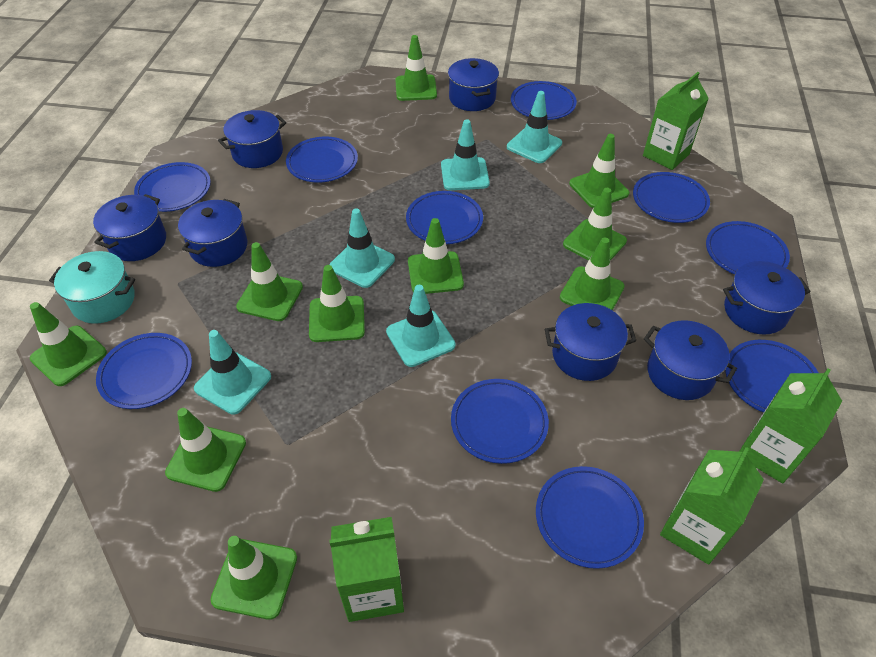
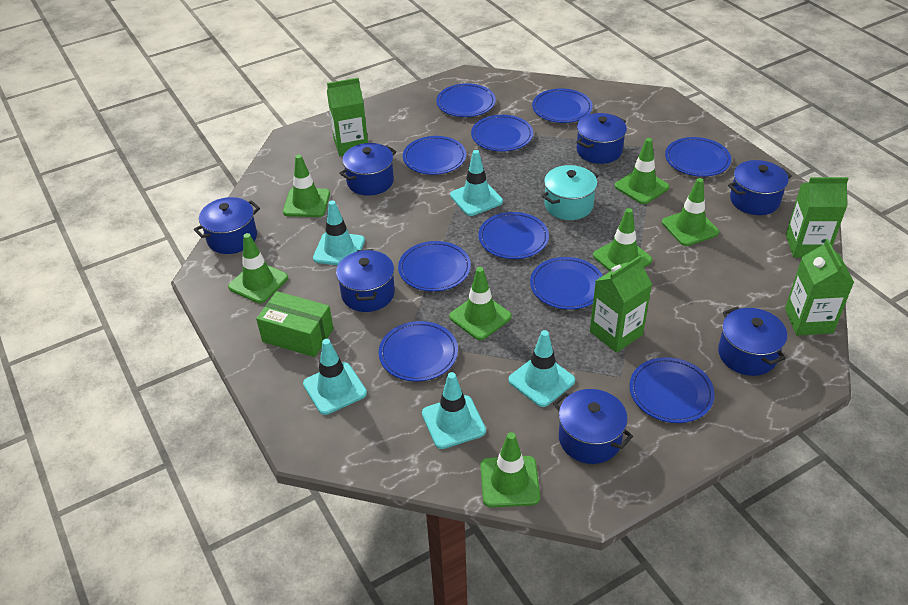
green box: none = 0 -> [256,291,333,357] = 1
green traffic cone: [30,302,107,386] [165,408,246,492] [211,536,297,620] [236,242,303,321] [309,265,365,342] [395,35,437,101] [408,218,464,294] [560,237,625,311] [563,188,627,261] [569,134,629,208] = 10 -> [228,233,288,303] [283,155,330,217] [449,267,512,340] [480,432,540,508] [593,208,652,271] [615,138,669,204] [662,178,719,246] = 7

